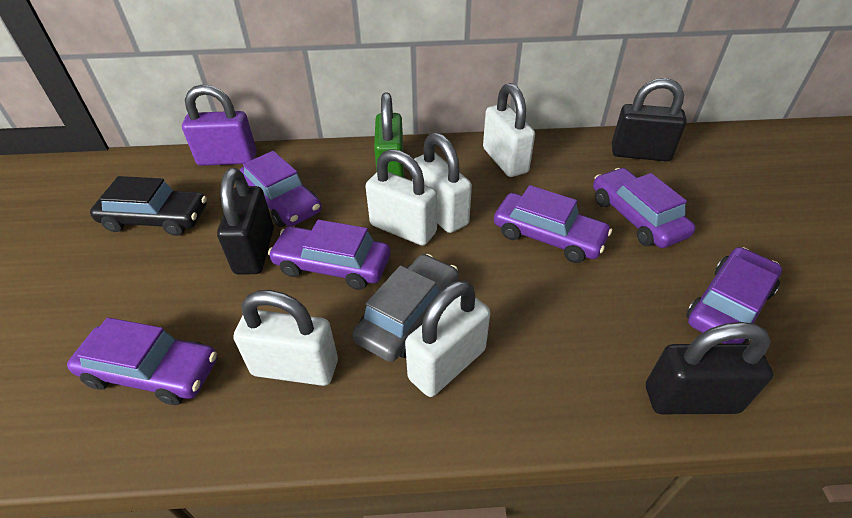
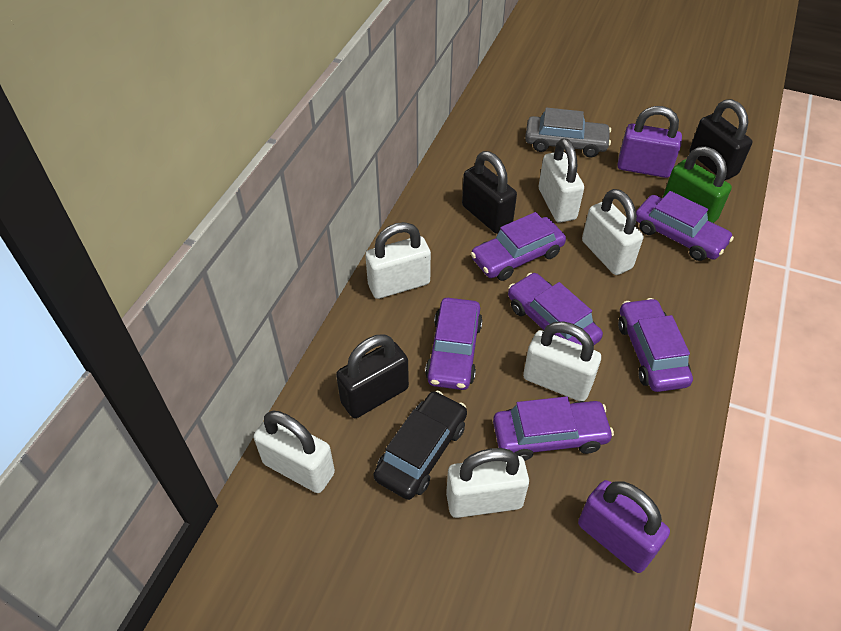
purple padlock: [182,84,257,166] = 1 -> [578,480,670,573] [617,106,682,178] = 2
white padlock: [233,290,338,386] [365,149,437,246] [405,281,490,397] [412,132,472,233] [483,83,535,177] = 5 -> [254,411,335,493] [365,222,431,299] [446,448,529,518] [523,322,601,401] [539,138,584,223] [582,189,643,275] = 6

